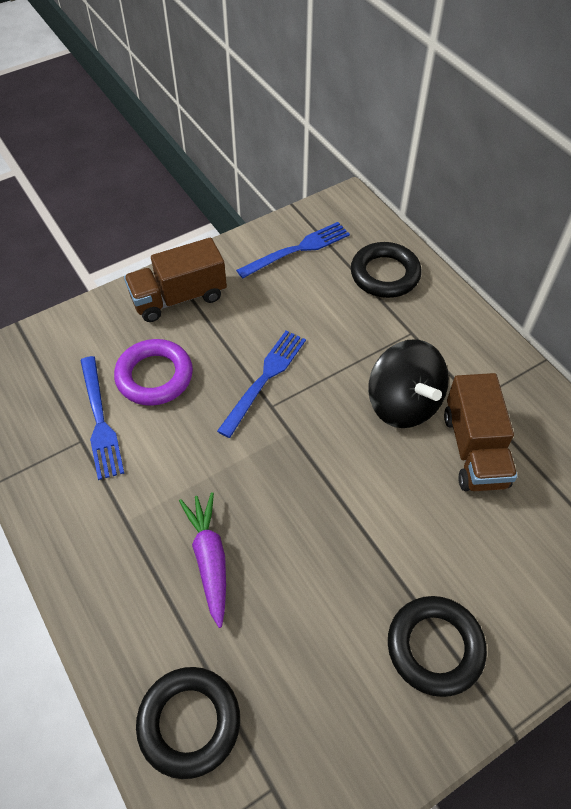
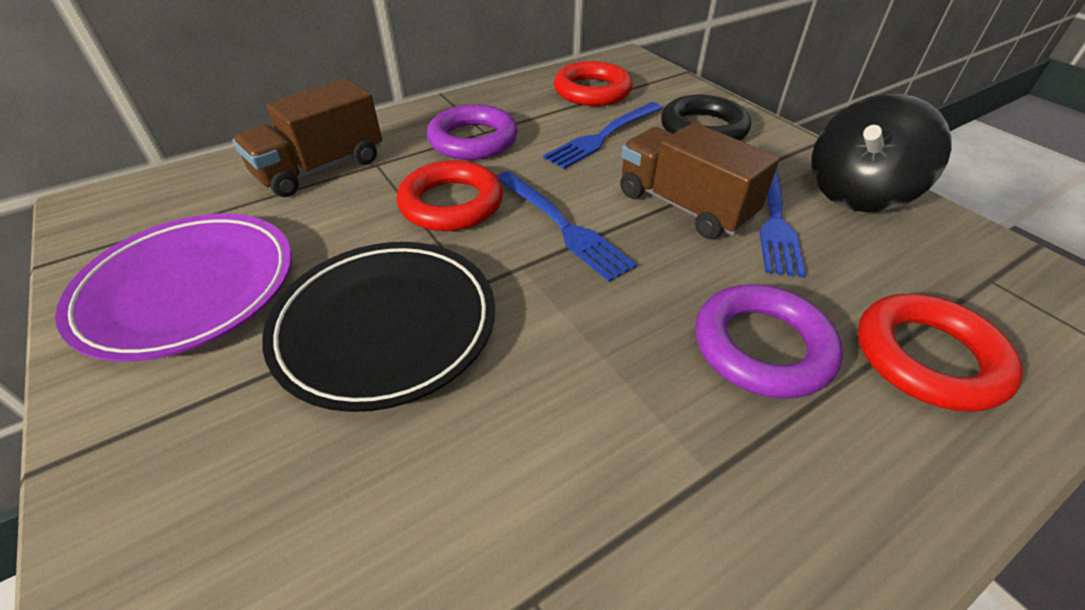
black plate: none = 0 -> [262,242,495,412] = 1
black ring: [136,667,240,779] [351,242,421,298] [388,596,487,697] = 3 -> [661,95,751,141] = 1
purple carrot: [179,492,226,628] = 1 -> none = 0
purple plate: none = 0 -> [55,214,292,362] = 1
purple ring: [114,339,193,406] = 1 -> [427,104,518,160] [695,284,843,399] = 2
red ring: none = 0 -> [397,160,503,231] [554,61,633,106] [858,294,1023,412] = 3

